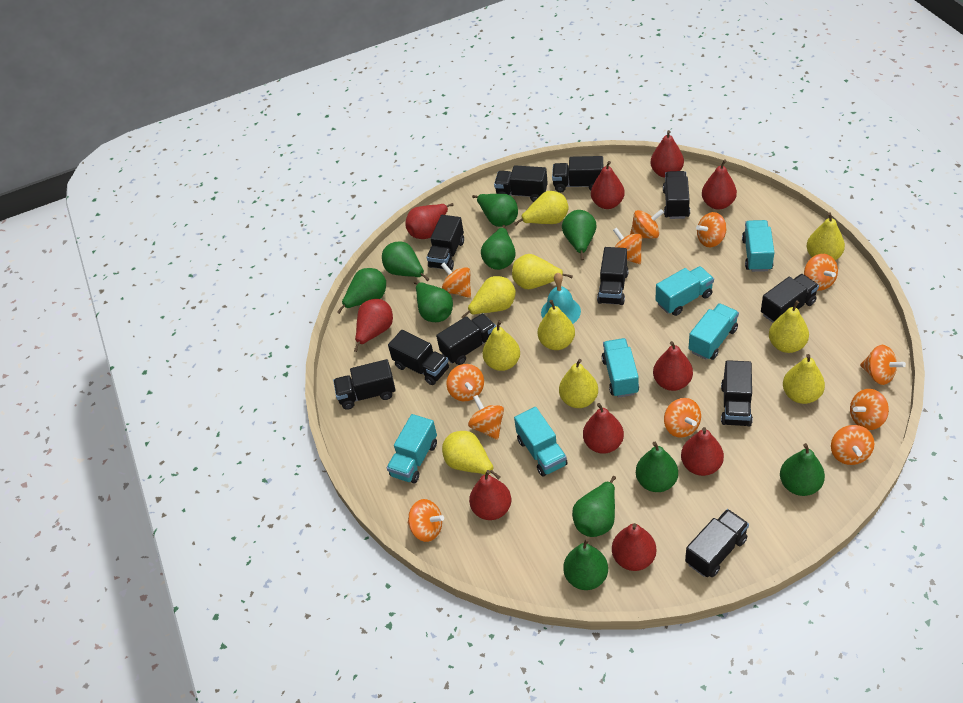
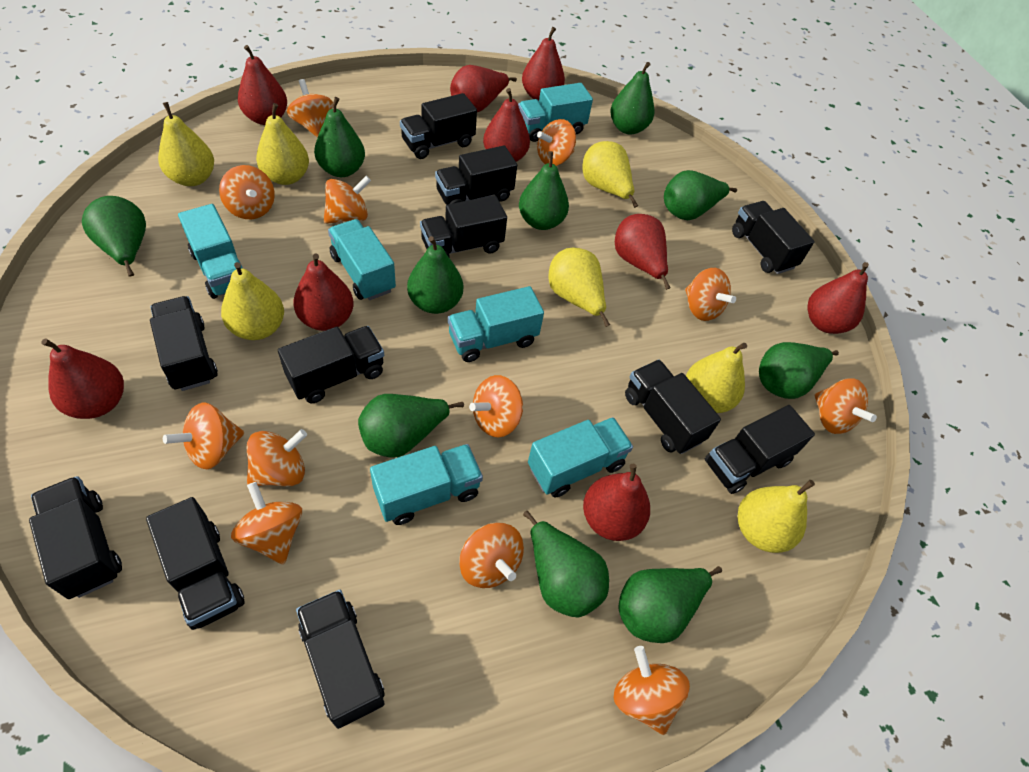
red pear: [354,299,393,352] [405,203,453,239] [469,470,511,520] [583,403,624,454] [591,161,625,209] [612,523,656,571] [650,130,684,178] [653,341,693,391] [681,427,724,476] [702,159,737,210] = 10 -> [41,339,124,419] [238,45,287,125] [293,253,354,331] [450,65,517,112] [483,88,530,162] [522,27,565,101] [583,464,650,541] [615,214,670,290] [808,262,869,334] = 9
turquoise bell: [541,273,581,324] = 1 -> none = 0
yellow pear: [442,431,501,480] [462,276,516,318] [482,321,520,371] [512,254,573,289] [514,191,569,226] [538,300,575,350] [559,359,598,408] [769,301,809,353] [783,354,825,404] [807,212,845,260] = 10 -> [158,102,214,186] [221,262,284,340] [256,103,309,185] [548,248,610,327] [583,141,638,208] [686,343,747,413] [738,480,815,553] = 7

